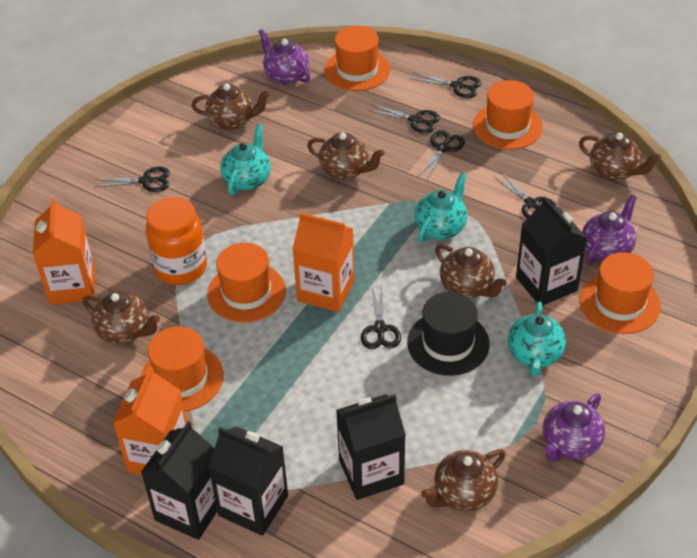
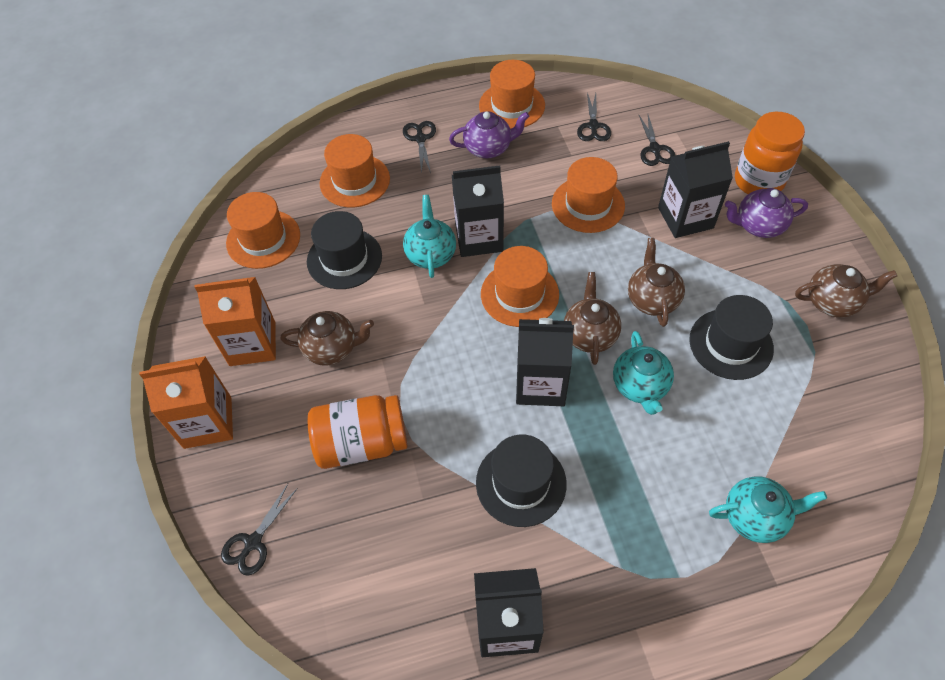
black hat: [407,292,490,376] = 1 -> [307,211,382,289] [476,434,567,527] [689,295,774,380] = 3
black scissors: [94,167,170,192] [361,285,401,349] [368,104,440,133] [412,73,481,98] [417,130,465,181] [493,172,557,219] = 6 -> [221,484,298,576] [403,121,436,174] [577,93,611,141] [639,115,675,166] = 4
brown teapot: [82,291,160,344] [191,83,270,130] [307,132,385,180] [421,449,506,511] [435,244,507,298] [579,133,661,181] = 6 -> [280,311,374,366] [564,272,621,365] [628,238,685,327] [795,264,897,317] = 4
orange carton: [33,198,95,305] [113,366,187,475] [293,213,355,312] = 3 -> [139,356,233,449] [195,277,276,366] = 2
orange jar: [146,197,207,285] = 1 -> [308,395,407,469] [735,112,805,194] = 2
purple teapot: [258,29,310,84] [543,393,605,462] [582,195,637,264] = 3 -> [449,111,529,158] [725,188,808,238] = 2

